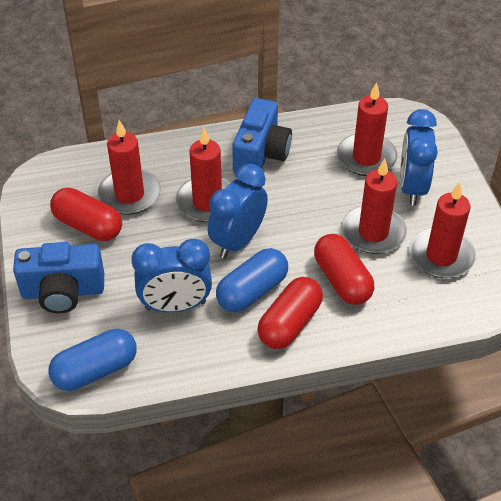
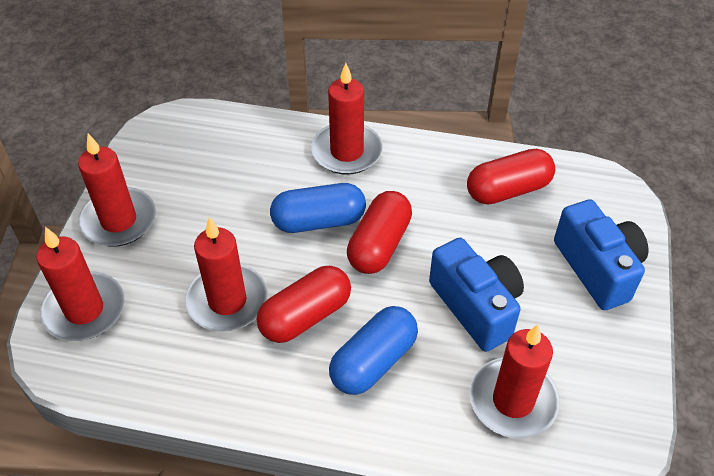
blue clock: [131,239,212,312] [208,164,268,259] [400,109,438,206] = 3 -> none = 0

